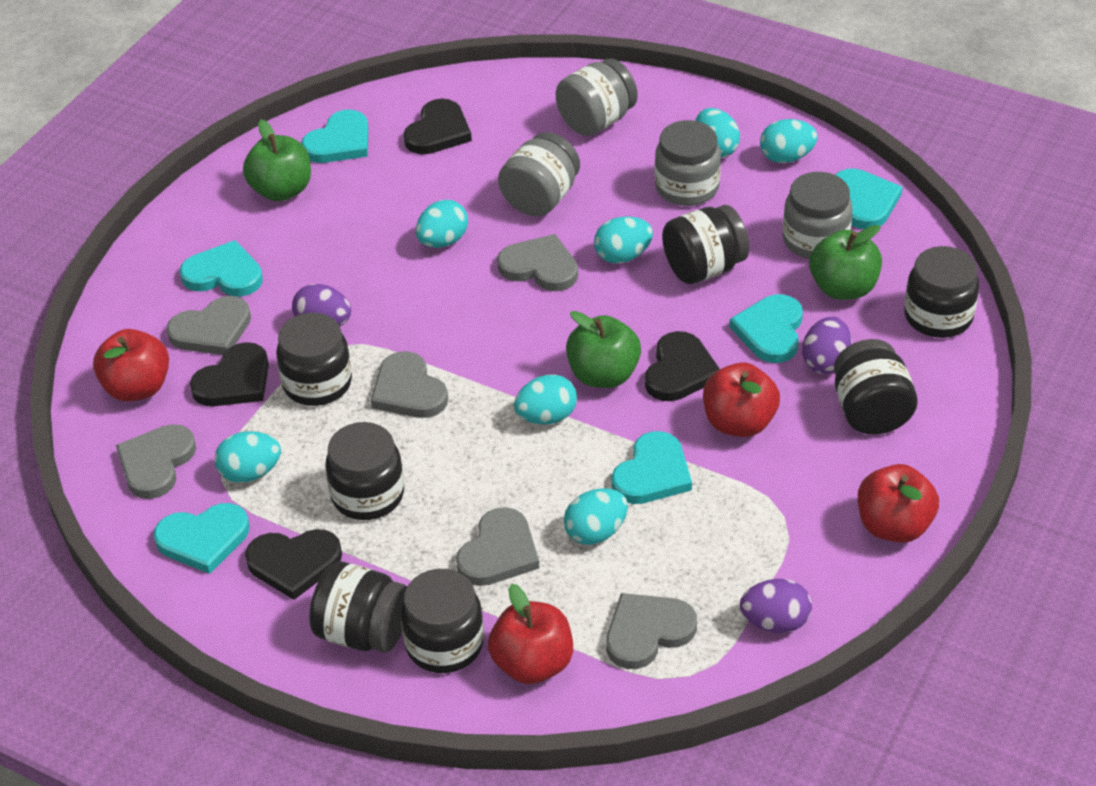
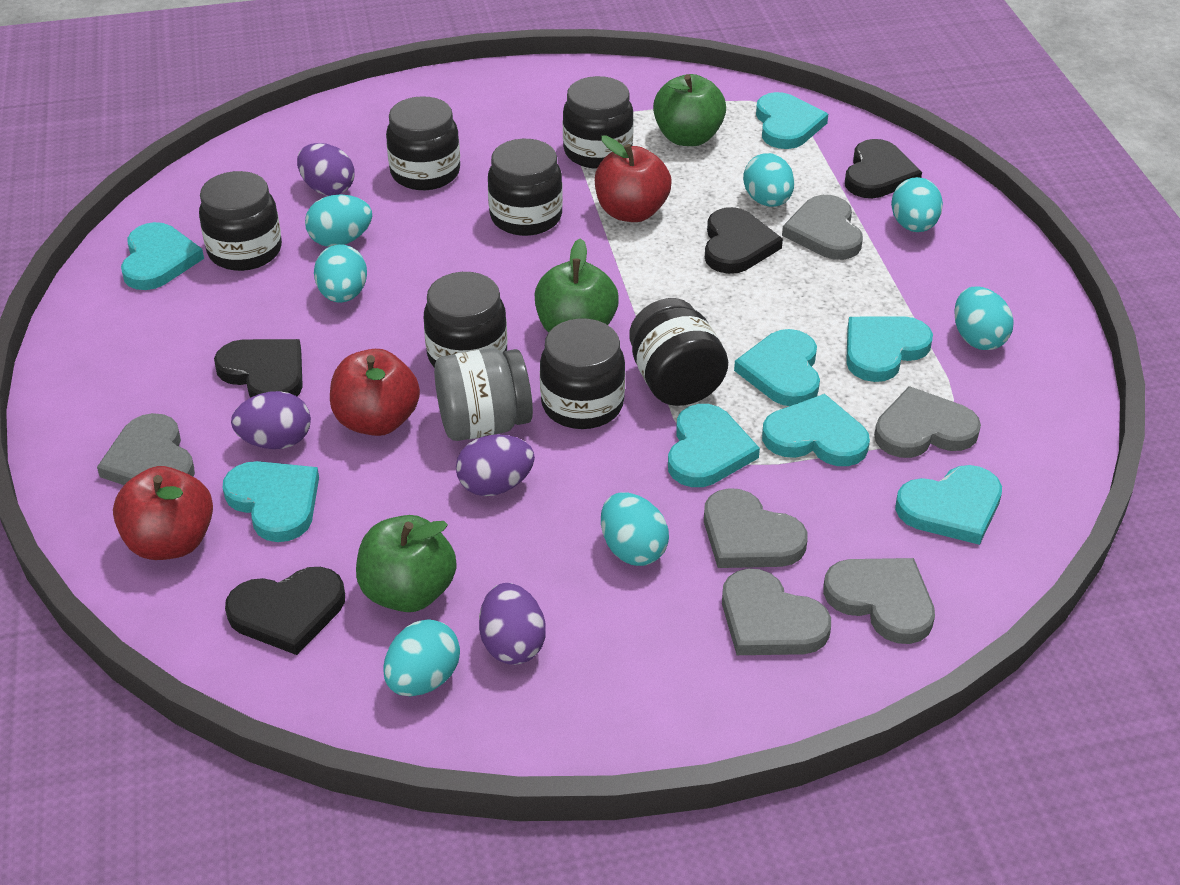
grey jar: [498,132,580,216] [556,59,638,136] [655,120,721,206] [783,172,853,259] = 4 -> [434,348,533,441] = 1
purple egg: [292,284,351,326] [740,579,812,633] [802,317,852,374] = 3 -> [231,391,311,449] [297,143,355,196] [456,434,535,496] [479,583,546,665] = 4
red apple: [93,329,169,402] [488,584,573,684] [703,363,780,437] [858,464,939,543] = 4 -> [113,466,213,560] [330,349,420,436] [595,136,672,222] = 3
turquoise heart: [154,503,249,574] [180,240,263,296] [301,110,368,163] [612,431,692,504] [729,294,803,363] [835,169,903,229] = 6 -> [121,222,204,290] [223,461,319,542] [668,404,760,487] [734,329,820,406] [756,92,828,149] [762,394,870,466] [846,316,933,382] [895,465,1002,545] = 8

